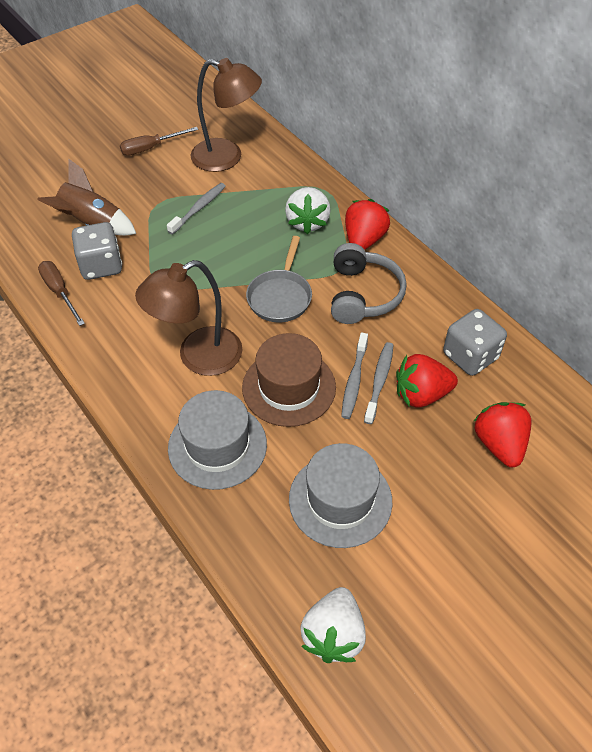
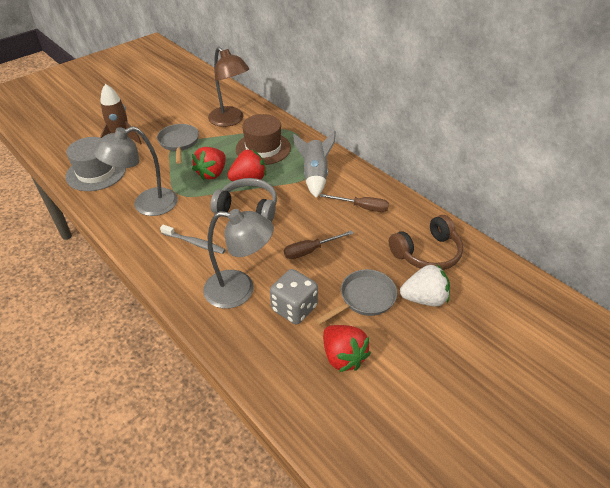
brown headphones: none = 0 -> [389,215,463,270] = 1
brown lamp: [135,260,242,376] [191,58,262,172] = 2 -> [208,47,249,127] = 1
grey dice: [72,222,122,280] [443,309,507,376] = 2 -> [270,269,318,325] = 1
grey hat: [168,390,267,490] [289,443,393,548] = 2 -> [66,137,126,191] = 1
grey lamp: none = 0 -> [93,126,178,216] [203,209,274,309] = 2
grey pan: [246,236,312,323] = 1 -> [157,124,199,164] [315,269,397,325] = 2
grey rocket: none = 0 -> [293,131,336,198] = 1
grey toothbrush: [167,183,226,234] [341,333,368,419] [364,342,394,424] = 3 -> [160,225,226,254] = 1
white strawberry: [285,187,330,234] [300,587,366,663] = 2 -> [400,264,450,306] = 1

